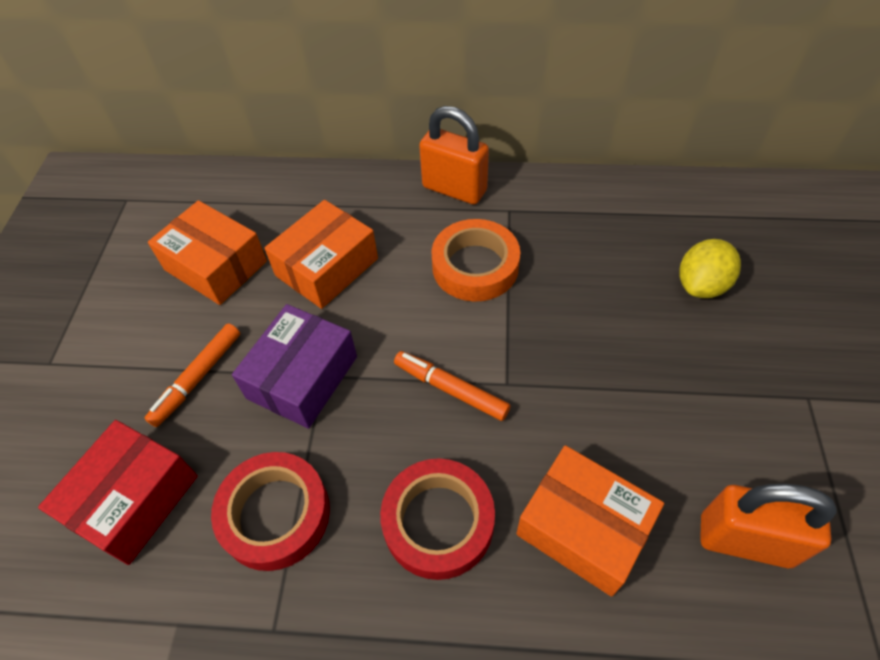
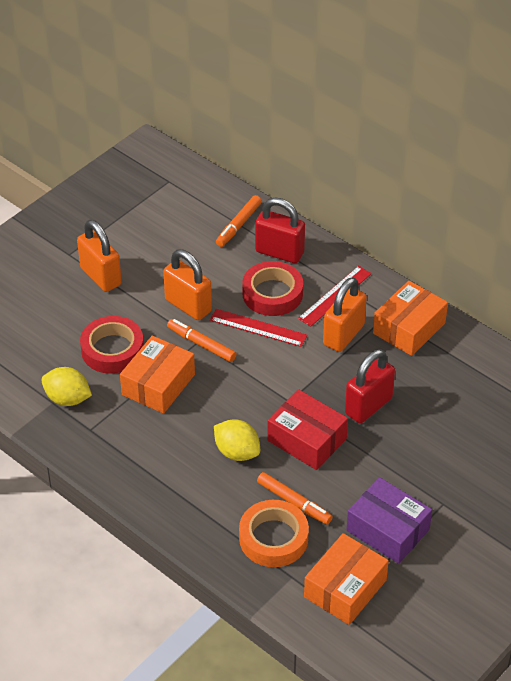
orange marker: [144,323,240,427] [394,351,510,421] = 2 -> [167,319,236,362] [216,195,262,247] [257,472,332,525] = 3
orange padlock: [419,106,489,205] [700,484,837,568] = 2 -> [77,220,122,292] [163,249,212,320] [323,277,367,352] = 3
red padlock: none = 0 -> [255,197,305,263] [345,349,395,423] = 2
red ruler: none = 0 -> [210,309,307,347] [298,266,371,327] = 2
yellow lemon: [680,239,741,298] = 1 -> [41,367,92,406] [214,419,260,461] = 2

